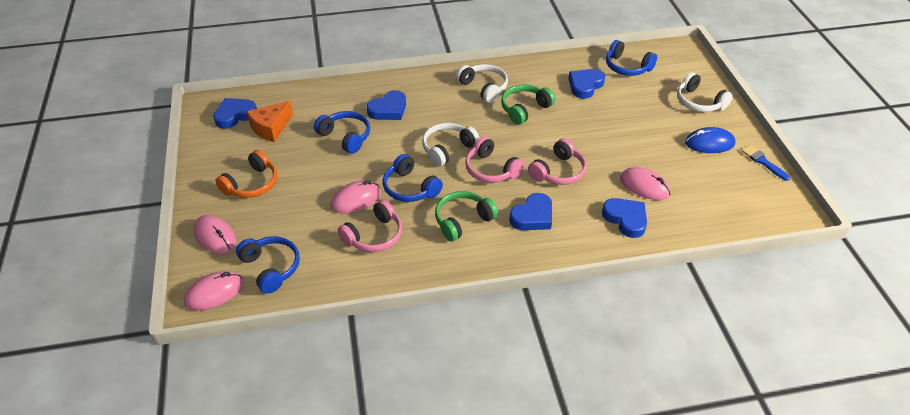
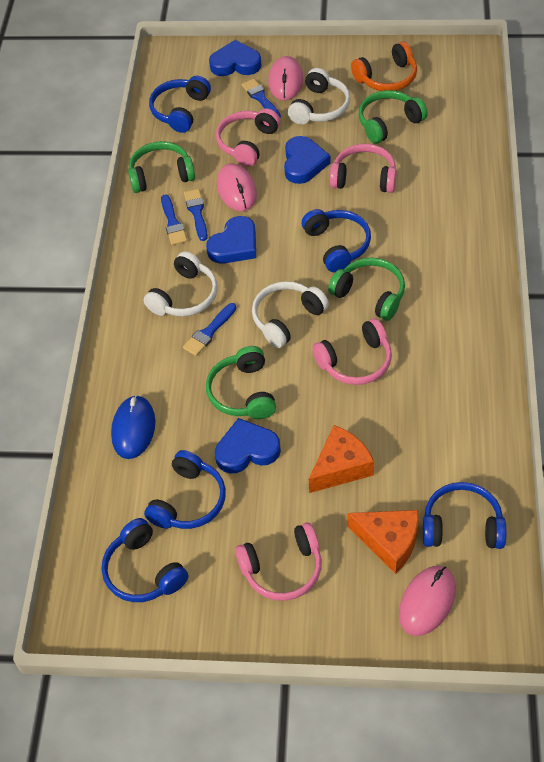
blue brush: [741,145,790,181] = 1 -> [161,194,187,245] [183,303,236,356] [184,189,208,241] [242,79,281,118] = 4
blue headphones: [236,236,300,294] [314,111,370,154] [383,154,443,202] [606,40,657,76] = 4 -> [102,518,188,602] [144,450,226,529] [149,76,211,133] [302,209,371,273] [423,482,506,549] = 5
blue heart: [213,98,257,129] [367,90,406,120] [509,193,552,230] [568,69,605,99] [602,198,647,238] = 5 -> [206,216,256,264] [209,40,261,76] [215,418,281,474] [284,136,331,184] = 4
green headphones: [435,191,498,242] [501,84,555,125] = 2 -> [128,141,195,193] [206,346,276,419] [328,258,405,321] [359,90,428,144] = 4
orange cheese: [247,101,293,142] = 1 -> [309,425,374,493] [348,510,418,574] = 2
pink headphones: [338,199,402,252] [465,136,524,183] [528,138,586,185] = 3 -> [216,108,280,167] [235,522,322,601] [312,318,392,385] [330,144,397,193] = 4
pink mouse: [184,271,244,310] [193,215,236,254] [330,180,381,214] [620,167,671,200] = 4 -> [217,163,257,211] [268,56,303,100] [399,566,456,636] = 3

